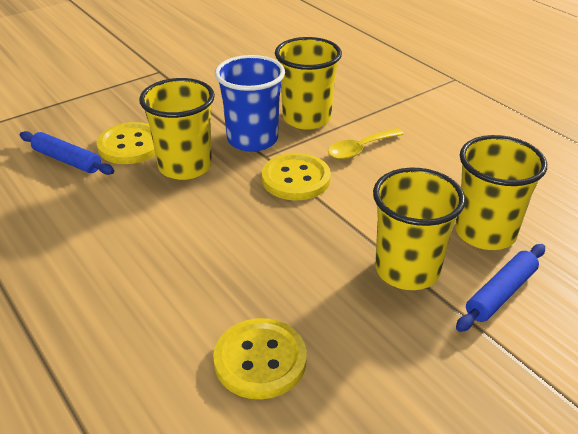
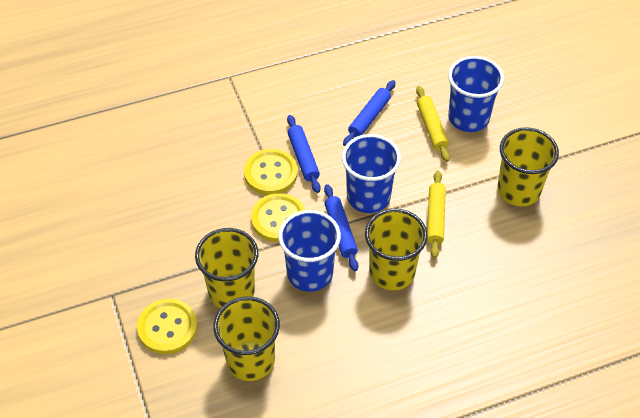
blue cup: [215,55,285,152] = 1 -> [278,210,341,292] [342,134,401,213] [448,56,504,132] = 3
blue rolling pin: [20,131,114,175] [456,244,545,332] = 2 -> [287,115,321,193] [324,184,358,271] [343,80,395,146] = 3
yellow rolling pin: none = 0 -> [416,86,450,162] [427,171,446,258] = 2
yellow spoon: [328,128,404,159] = 1 -> none = 0

